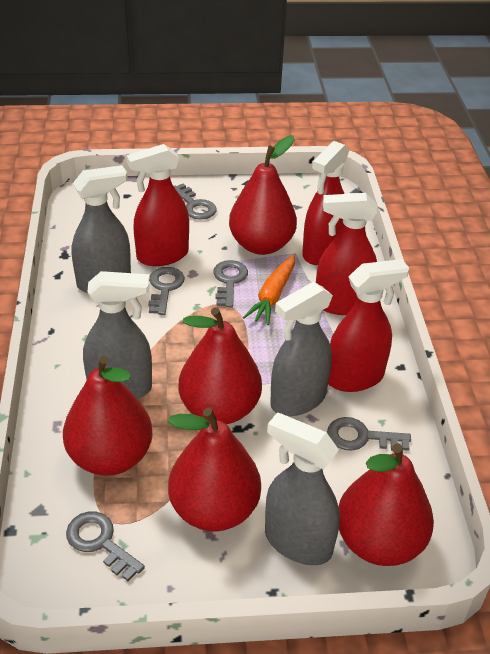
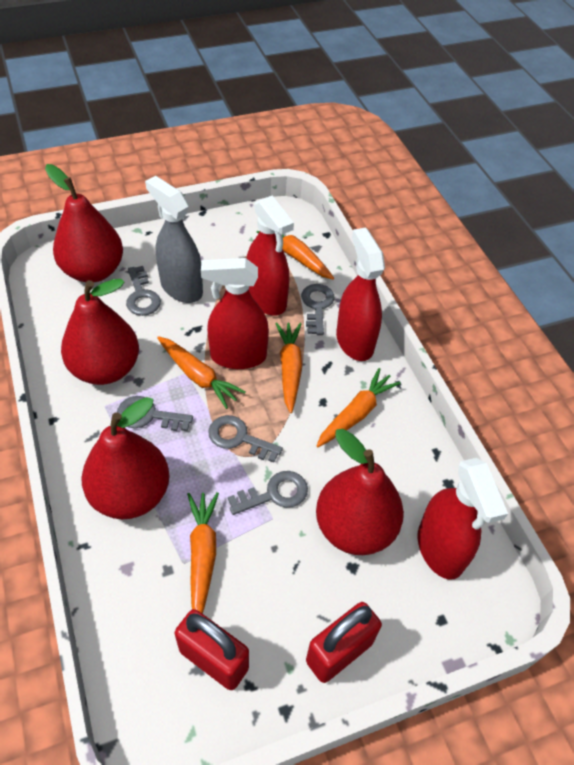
grey spray bottle: [72,165,131,293] [83,271,152,399] [265,413,340,565] [270,282,333,416] = 4 -> [145,176,203,303] = 1
orange carrot: [243,255,295,325] = 1 -> [157,336,246,409] [187,492,219,614] [257,231,334,280] [275,323,302,413] [317,368,401,447] = 5
red padlock: none = 0 -> [175,609,249,690] [306,602,382,683] = 2
red pear: [63,356,153,476] [168,408,261,532] [179,307,262,424] [229,135,297,255] [339,443,434,566] = 5 -> [45,164,123,282] [61,279,139,385] [81,397,169,519] [316,429,404,555] = 4

